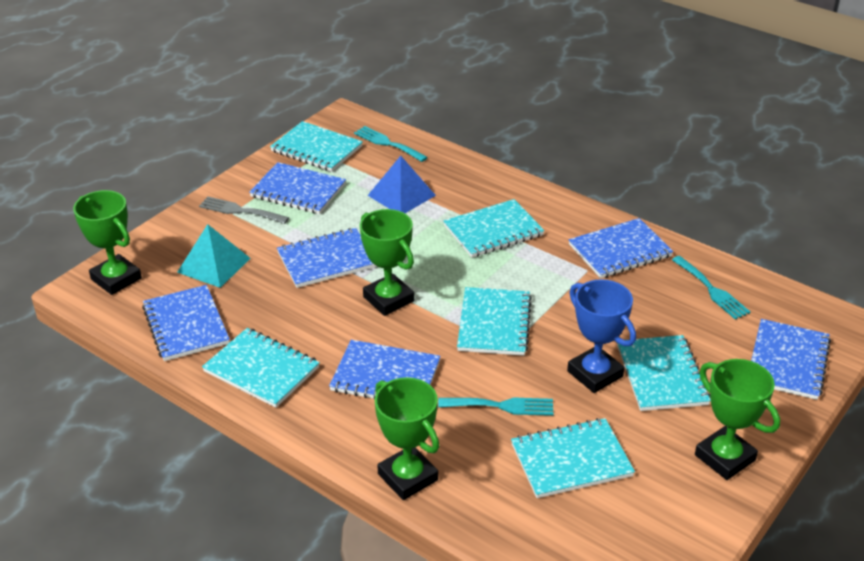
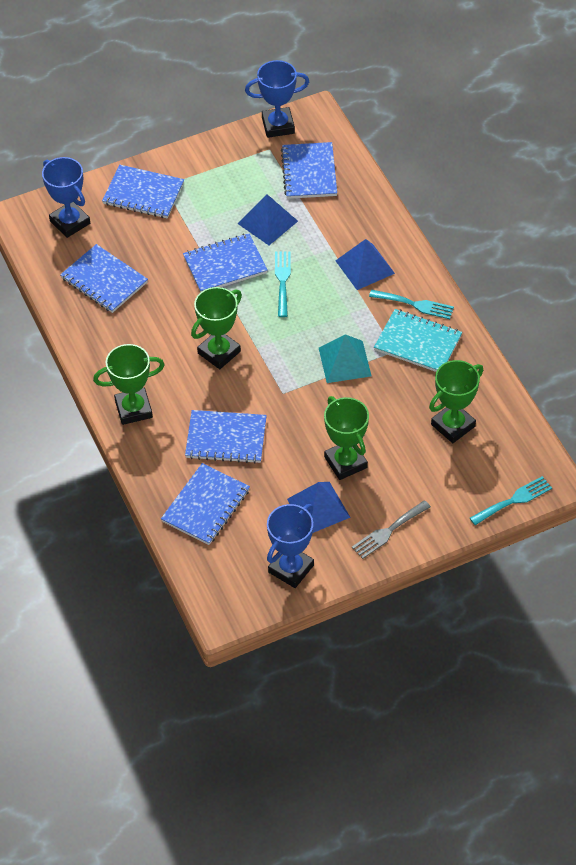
blue pyramid: [367,156,436,213] = 1 -> [238,194,298,245] [287,482,351,533] [335,239,395,290] = 3
blue trophy: [567,279,636,393] = 1 -> [42,157,90,238] [245,60,309,138] [267,504,314,588] = 3
turquoise notebook: [202,328,320,408] [270,121,363,172] [443,199,545,258] [457,287,532,356] [511,418,635,498] [617,335,711,411] = 6 -> [374,309,462,372] = 1

